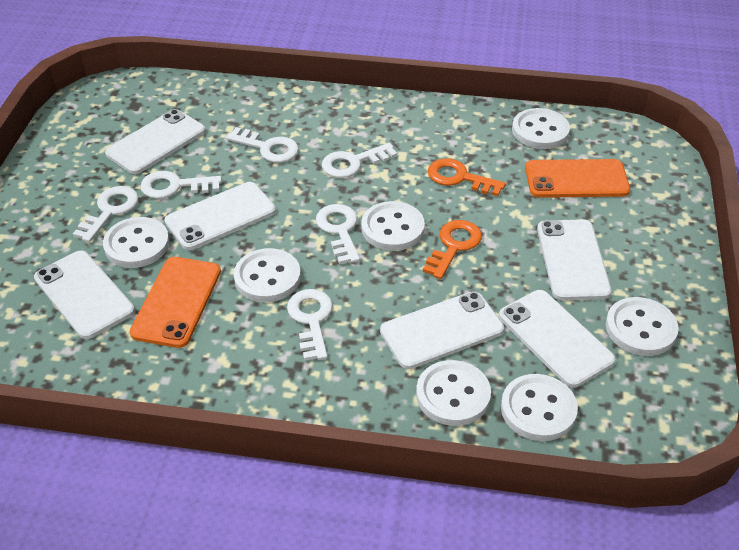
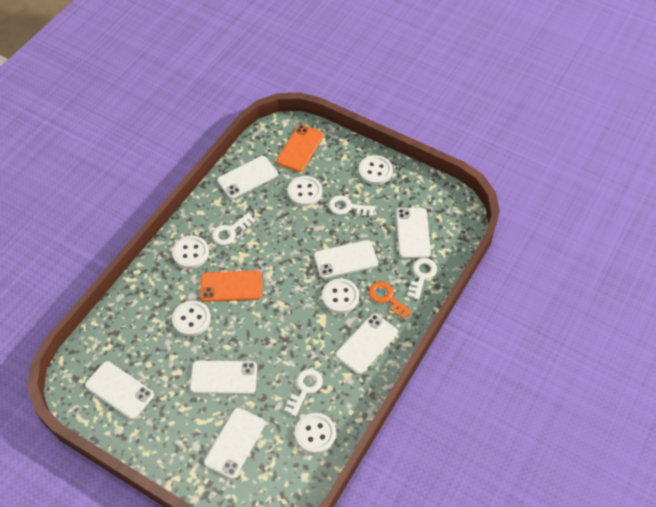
orange key: [423,220,482,279] [428,158,506,196] = 2 -> [369,281,412,319] = 1
white button: [103,217,169,268] [234,248,301,302] [361,201,425,251] [416,360,491,426] [501,374,578,441] [512,108,570,149] [605,297,679,356] = 7 -> [172,236,209,269] [172,300,211,336] [288,176,322,206] [295,413,336,454] [322,279,359,314] [358,155,393,185] = 6
white key: [73,186,139,242] [140,171,222,199] [226,127,299,163] [287,289,333,361] [316,204,360,264] [322,143,397,178] = 6 -> [212,213,255,245] [284,369,323,416] [329,195,375,216] [407,258,437,300] = 4
white phone: [34,251,135,339] [105,109,205,174] [164,182,276,250] [380,291,504,369] [499,290,615,388] [537,220,612,300] = 6 -> [85,361,154,419] [190,361,257,394] [204,408,265,479] [217,156,278,199] [314,240,378,279] [335,314,398,374] [396,208,431,258] = 7

